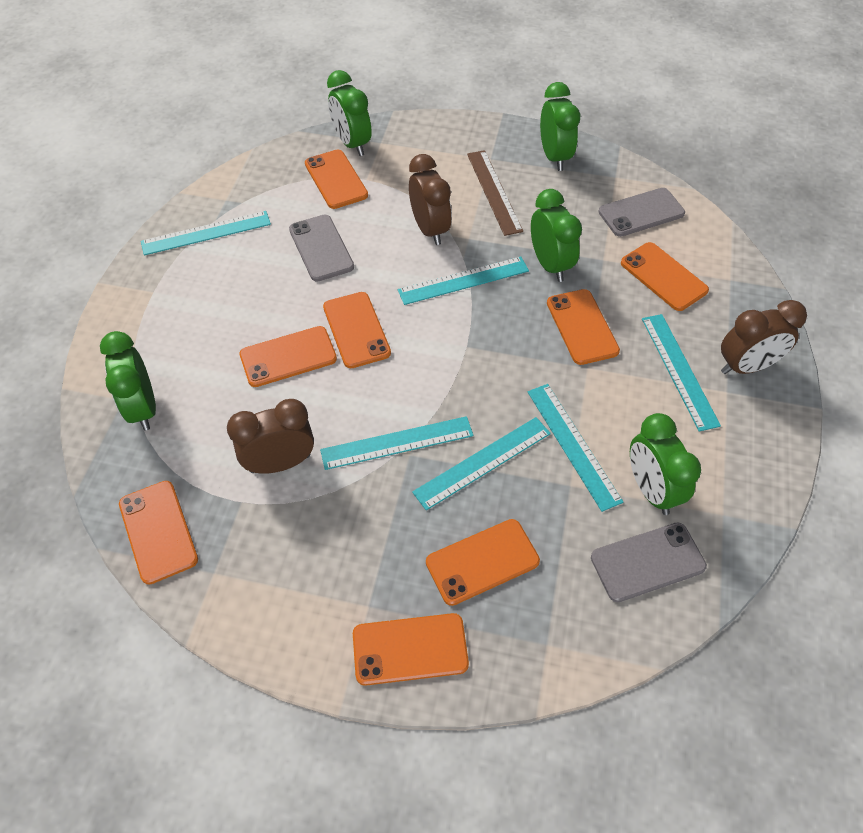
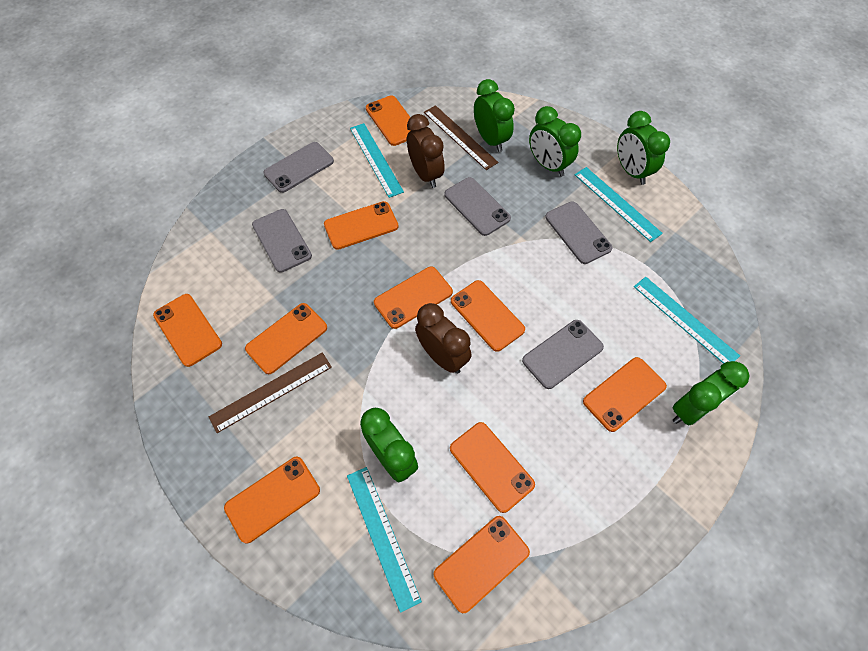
brown clock: [227,399,314,474] [409,154,452,245] [721,300,807,374] = 3 -> [407,114,445,188] [415,303,471,374] = 2
brown ruler: [467,150,523,236] = 1 -> [209,352,332,433] [424,105,498,170] = 2
grey phone: [289,215,354,282] [591,522,707,602] [599,188,685,237] = 3 -> [252,209,312,273] [264,142,334,193] [444,177,511,236] [522,320,604,389] [545,201,613,264] = 5
orange phone: [119,481,198,585] [239,326,337,387] [305,149,368,209] [323,292,391,368] [353,613,469,686] [426,519,540,606] [547,289,620,365] [621,242,709,311] = 8 -> [153,294,222,367] [224,457,320,544] [245,303,327,374] [324,201,399,250] [366,95,411,146] [374,267,453,329] [434,516,530,613] [450,422,535,513] [451,280,525,352] [583,357,667,432] = 10
turquoise ruler: [141,211,271,255] [320,416,473,470] [398,256,529,305] [412,417,551,510] [528,384,623,512] [642,314,721,432] = 6 -> [347,467,422,613] [350,123,404,198] [575,167,663,242] [634,277,740,364] = 4

